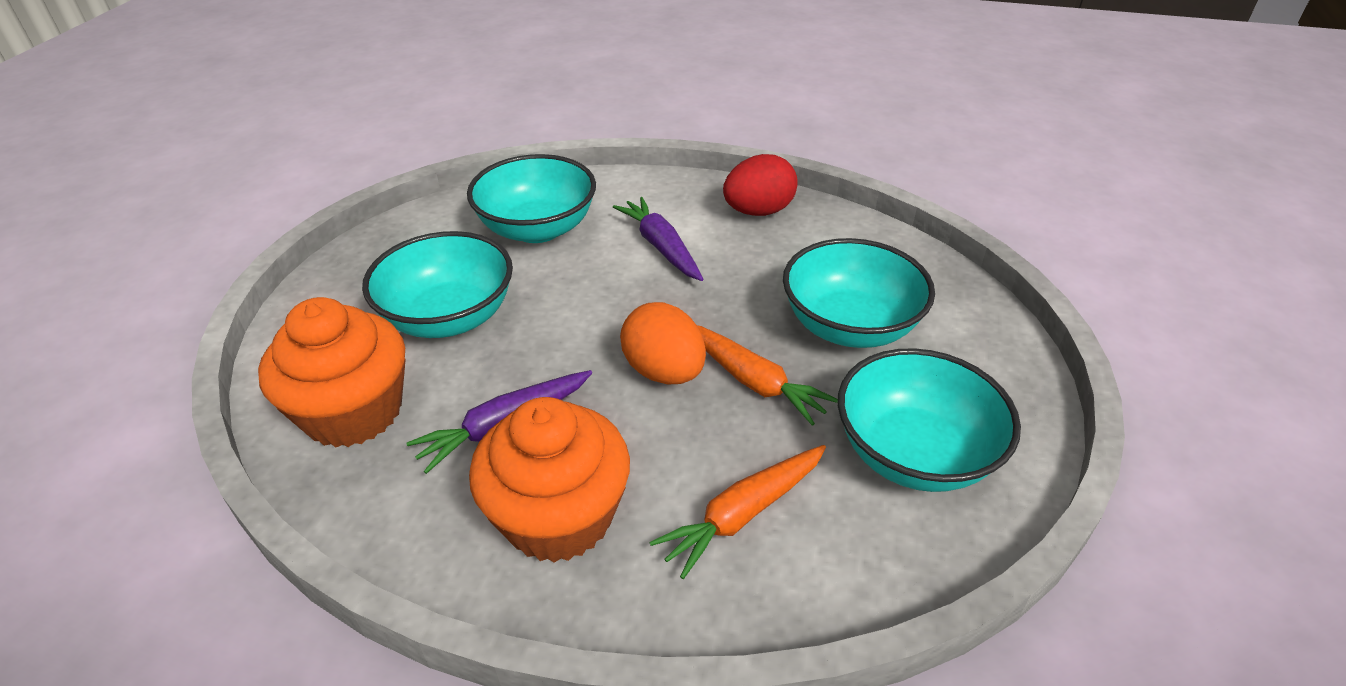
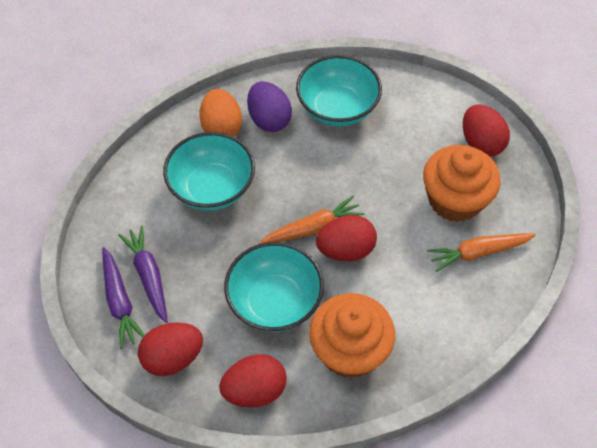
purple egg: none = 0 -> [247,81,292,132] = 1
red egg: [723,154,798,216] = 1 -> [138,322,203,376] [219,354,287,408] [316,215,377,261] [463,105,510,157] = 4
turquoise bowl: [362,231,513,338] [467,154,596,243] [783,238,935,348] [838,348,1021,492] = 4 -> [163,132,255,211] [224,242,324,332] [296,55,382,127] = 3

